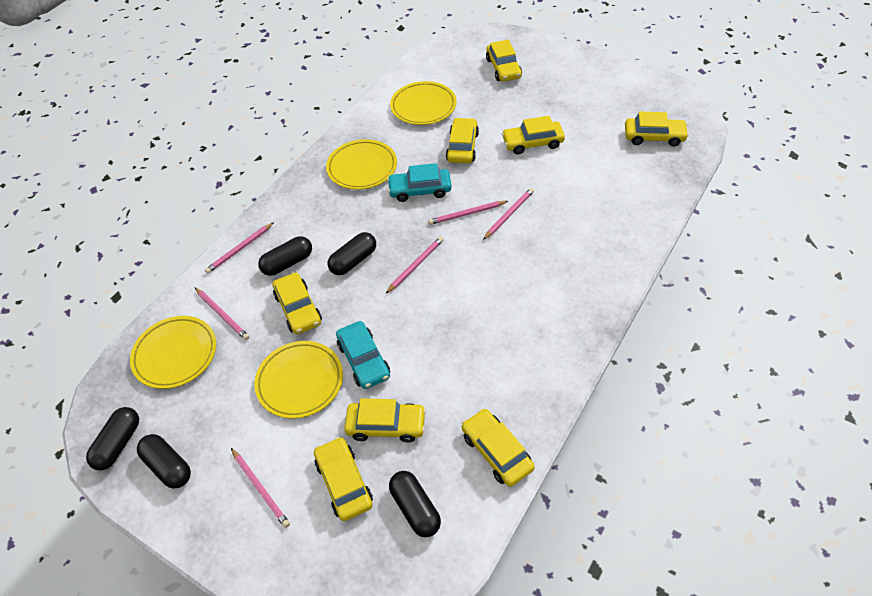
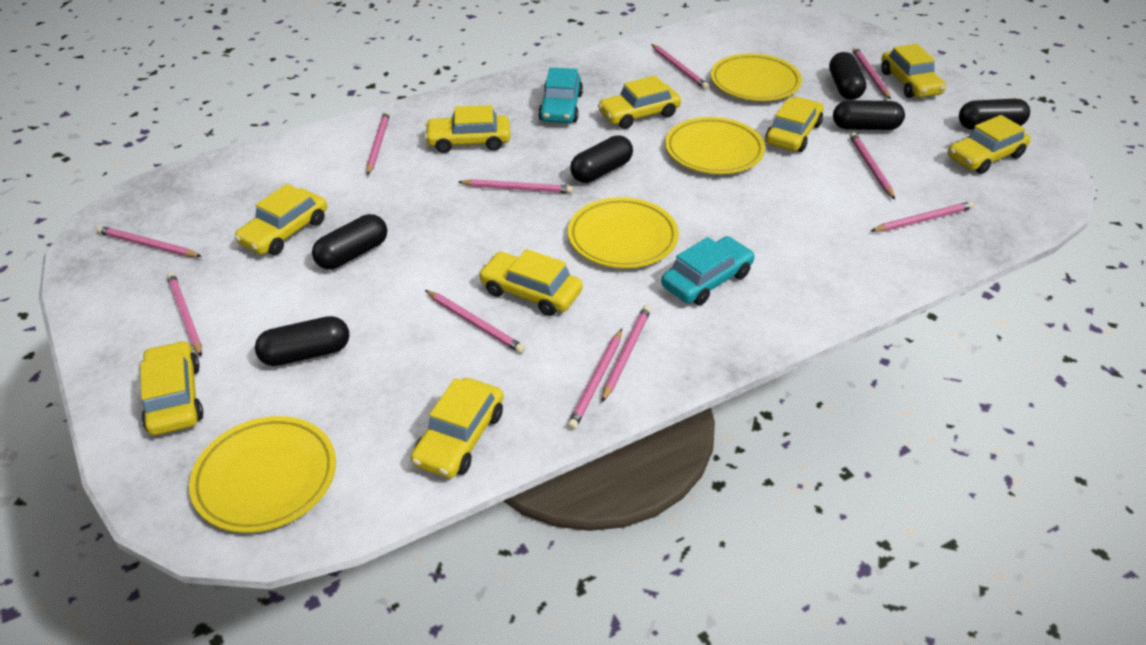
black capsule: [86,407,139,470] [137,434,191,488] [258,236,312,276] [327,232,376,275] [389,471,441,537] = 5 -> [255,316,349,366] [312,214,387,269] [570,135,633,183] [829,52,866,100] [833,100,905,130] [959,99,1030,130] = 6
pink pencil: [195,288,249,340] [205,222,274,274] [231,448,290,528] [385,236,444,294] [428,201,508,225] [483,188,534,240] = 6 -> [96,226,202,257] [167,272,202,357] [366,111,390,175] [425,290,525,353] [459,179,573,193] [567,329,622,430] [602,305,651,402] [651,44,709,89] [850,132,895,199] [852,47,891,100] [871,201,974,232] = 11
yellow car: [273,273,322,334] [314,437,373,521] [344,398,426,443] [446,118,479,163] [462,409,535,487] [486,40,522,82] [502,116,565,155] [625,111,689,147] = 8 -> [140,341,203,435] [235,184,327,255] [411,378,503,478] [425,105,510,153] [479,249,583,316] [598,75,681,129] [765,97,824,152] [881,44,946,98] [948,115,1031,174] = 9

